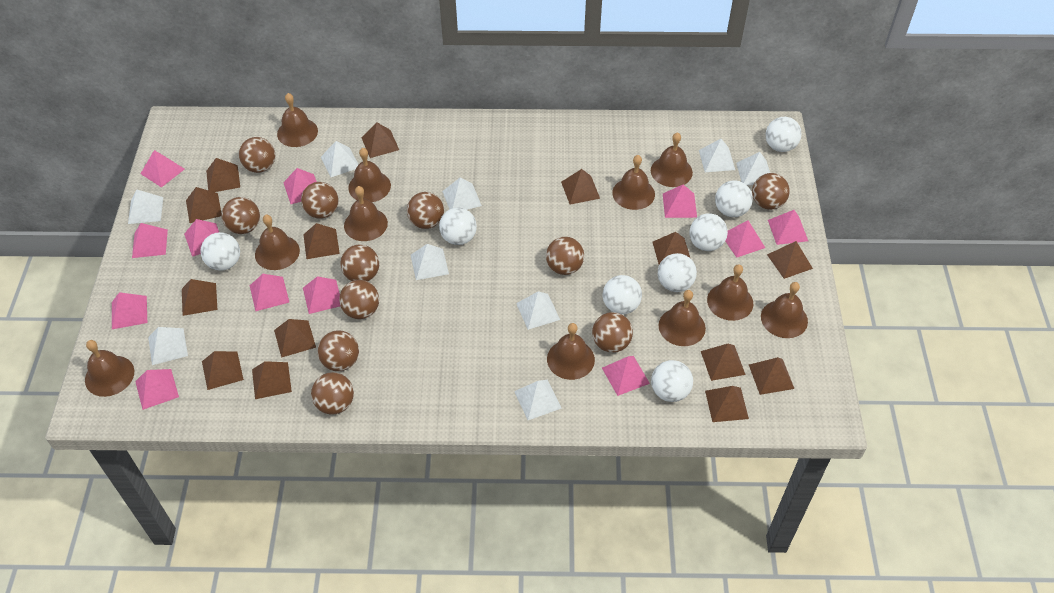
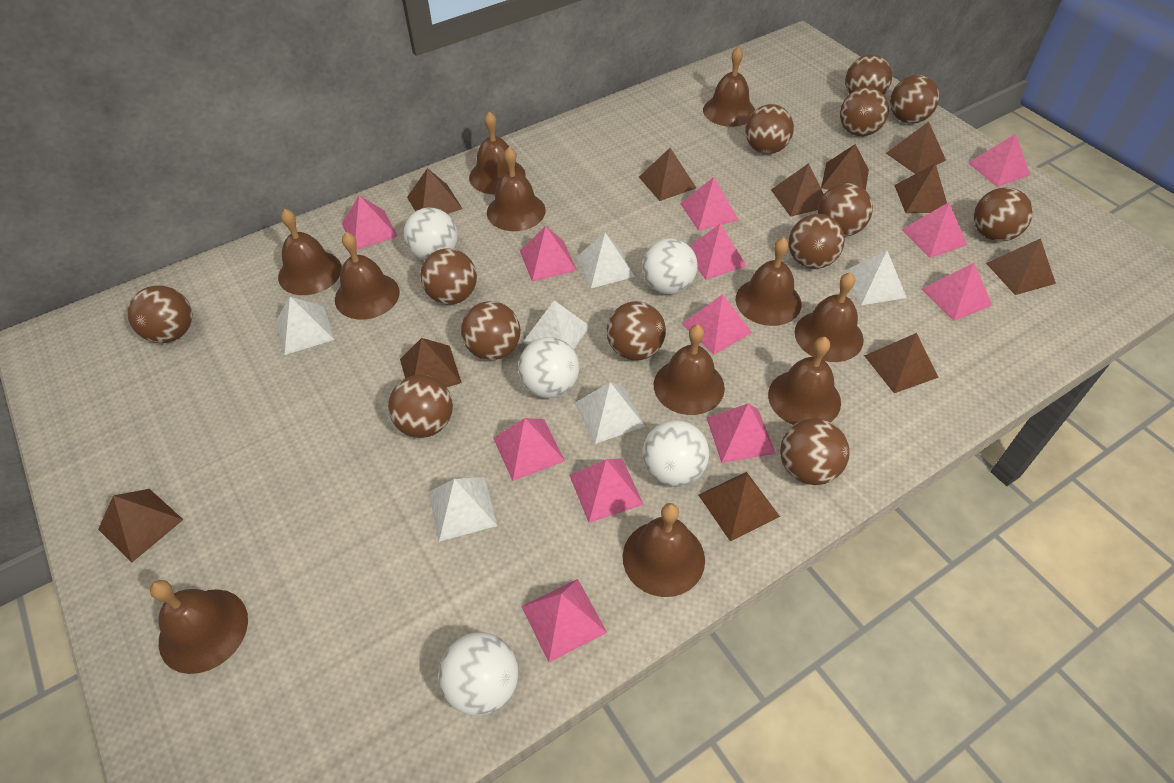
brown ball: [221,197,260,234] [239,137,275,173] [301,182,339,219] [311,372,354,415] [318,330,359,371] [339,280,379,319] [340,244,379,282] [407,192,444,229] [546,237,584,275] [592,312,633,353] [752,173,790,210] = 11 -> [127,285,192,343] [388,375,453,438] [420,248,477,305] [461,301,520,360] [606,301,666,360] [745,104,794,154] [780,418,849,485] [789,214,845,269] [818,183,873,237] [840,87,889,136] [845,54,892,94] [890,75,939,124] [974,187,1033,241] = 13
brown pyramid: [182,279,217,316] [186,187,222,223] [202,351,244,390] [206,158,240,192] [252,361,292,399] [274,319,316,358] [303,223,340,259] [362,123,399,158] [561,169,600,205] [653,232,691,264] [701,344,746,381] [705,386,749,422] [749,357,795,395] [767,241,813,279] = 14 -> [98,489,183,562] [400,338,462,387] [407,168,463,214] [639,148,696,201] [699,472,780,541] [771,163,824,217] [821,144,869,190] [864,333,939,393] [886,122,946,174] [894,163,947,213] [986,238,1056,295] = 11
white ball: [200,232,240,271] [439,207,477,245] [603,275,642,314] [651,360,693,402] [658,253,697,292] [689,214,728,251] [715,180,753,217] [766,117,801,152] = 8 -> [404,207,458,261] [438,632,518,716] [518,337,579,398] [642,238,698,294] [642,420,709,487] = 5
white pyramid: [128,189,163,224] [148,327,188,365] [321,141,359,177] [411,244,449,280] [442,177,482,210] [514,380,562,420] [516,291,560,330] [699,139,735,172] [736,152,770,185] = 9 -> [276,297,335,355] [429,477,498,542] [522,301,590,349] [575,233,635,288] [575,382,645,444] [843,250,907,305] = 6

